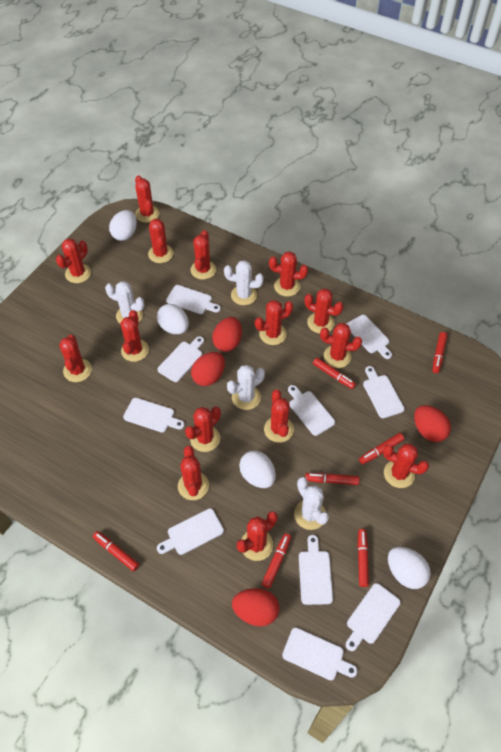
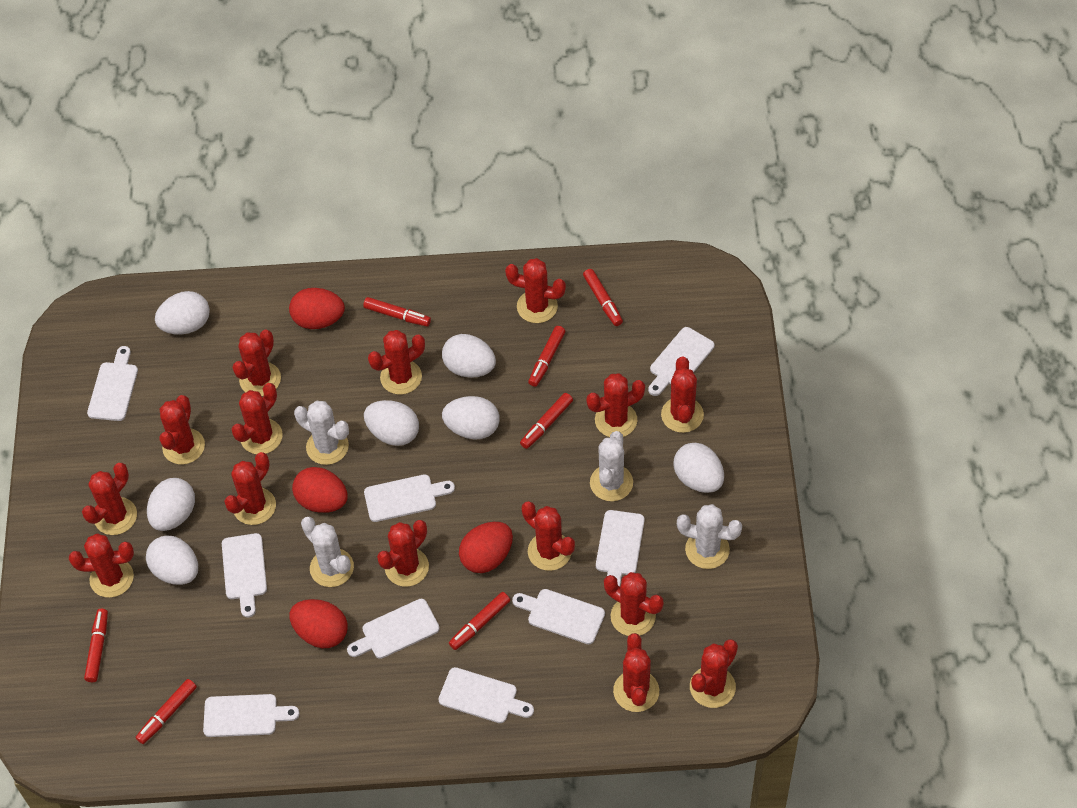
white cutting board: [123,398,184,432] [157,336,204,382] [157,508,224,555] [166,285,221,314] [282,628,358,680] [288,385,335,436] [299,535,333,605] [346,583,401,651] [347,315,392,359] [363,366,405,418] = 10 -> [87,346,138,421] [203,694,300,737] [222,533,267,617] [347,599,440,659] [364,474,455,522] [438,667,534,723] [512,589,605,644] [596,510,644,587] [648,327,715,396] = 9
white egg: [109,210,137,241] [157,304,189,334] [239,451,276,488] [388,547,431,589] = 4 -> [146,535,198,585] [147,478,195,531] [155,291,210,335] [364,400,419,446] [442,334,496,378] [442,396,499,440] [673,443,724,493] = 7

